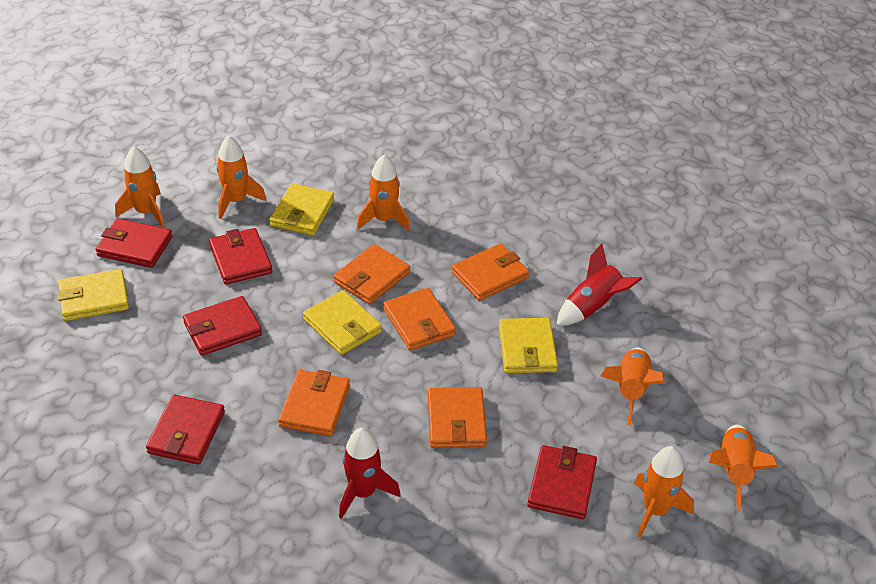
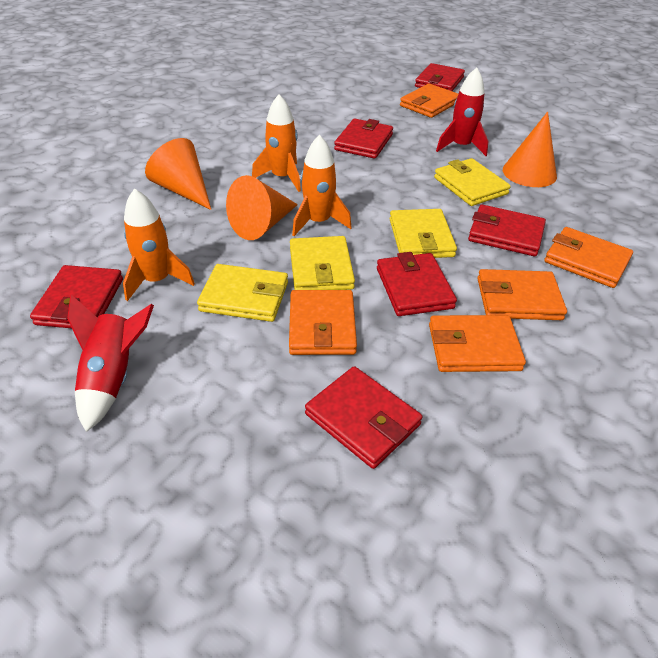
orange cone: none = 0 -> [145,138,211,210] [226,175,298,240] [503,112,557,187] = 3
orange rocket: [115,146,165,228] [216,135,266,219] [357,155,410,232] [601,347,665,425] [634,446,694,537] [708,425,778,512] = 6 -> [123,188,195,301] [252,94,301,192] [292,135,352,236] = 3
red wallet: [96,219,172,268] [146,395,225,464] [183,296,262,356] [209,228,272,285] [527,445,597,519] = 5 -> [30,265,123,328] [305,366,423,469] [334,119,393,159] [377,252,457,316] [415,63,465,91] [468,205,546,256] = 6

